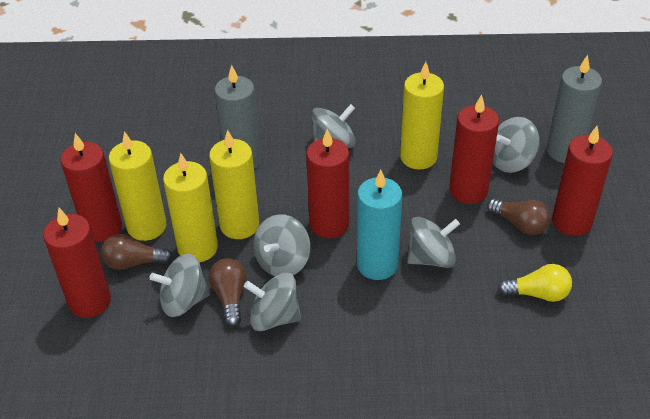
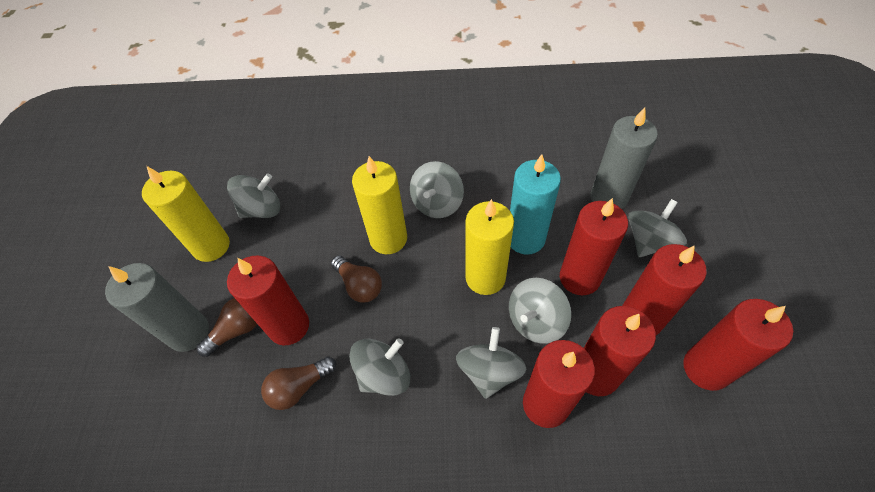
red candle: [43,208,111,318] [61,133,122,242] [306,129,349,239] [449,94,499,204] [552,126,613,236] = 5 -> [227,255,309,346] [523,340,595,428] [560,198,628,295] [584,306,656,396] [622,244,707,335] [683,299,793,391] = 6
yellow candle: [109,131,167,241] [163,153,218,263] [209,130,259,239] [400,62,444,170] = 4 -> [142,166,230,262] [352,156,407,254] [465,199,514,295] = 3
yellow light bulb: [497,264,572,302] = 1 -> none = 0

